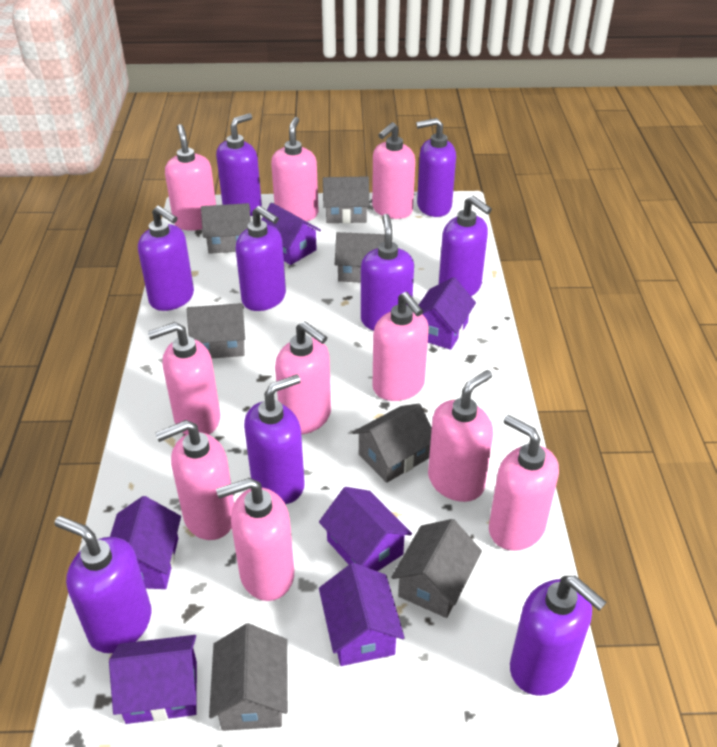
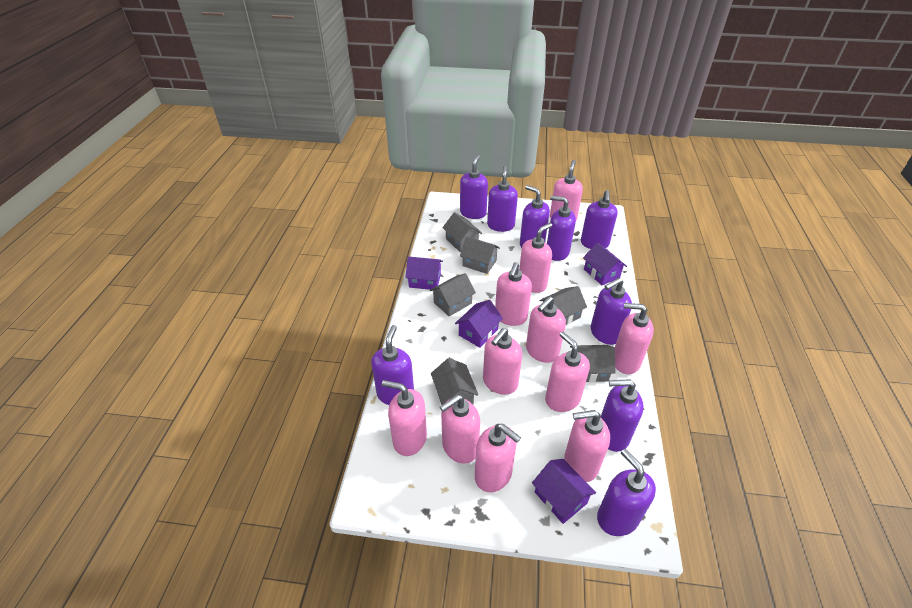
grey house: [187,303,245,358] [201,203,251,254] [209,623,288,731] [323,176,369,224] [335,232,385,282] [352,403,432,483] [391,519,482,618] = 7 -> [430,273,476,316] [431,358,478,405] [442,212,482,252] [460,237,500,274] [540,286,587,325] [570,345,616,383] = 6
pink soap dispenser: [148,322,220,435] [155,420,234,540] [165,124,216,231] [216,478,294,601] [271,117,318,221] [275,321,331,434] [372,122,415,219] [373,292,429,401] [428,370,493,502] [489,415,559,551] = 10 -> [382,380,427,456] [440,394,480,464] [475,424,521,492] [483,328,522,395] [495,262,532,326] [519,223,552,293] [526,296,566,363] [545,332,590,412] [550,160,583,221] [564,410,610,482] [615,303,654,374] = 11
purple house: [109,635,197,724] [110,496,181,589] [261,203,321,265] [319,487,412,571] [319,563,405,666] [419,277,476,350] = 6 -> [405,256,443,290] [455,300,503,348] [532,459,596,524] [583,242,627,285] = 4

